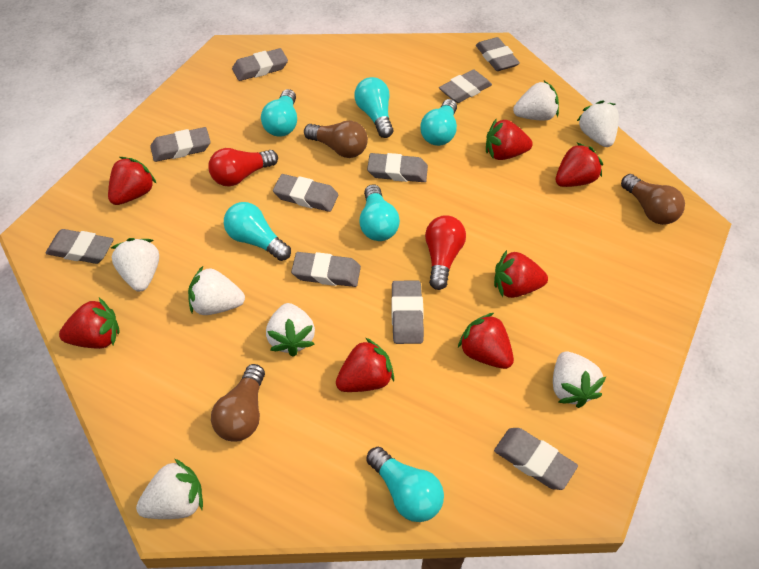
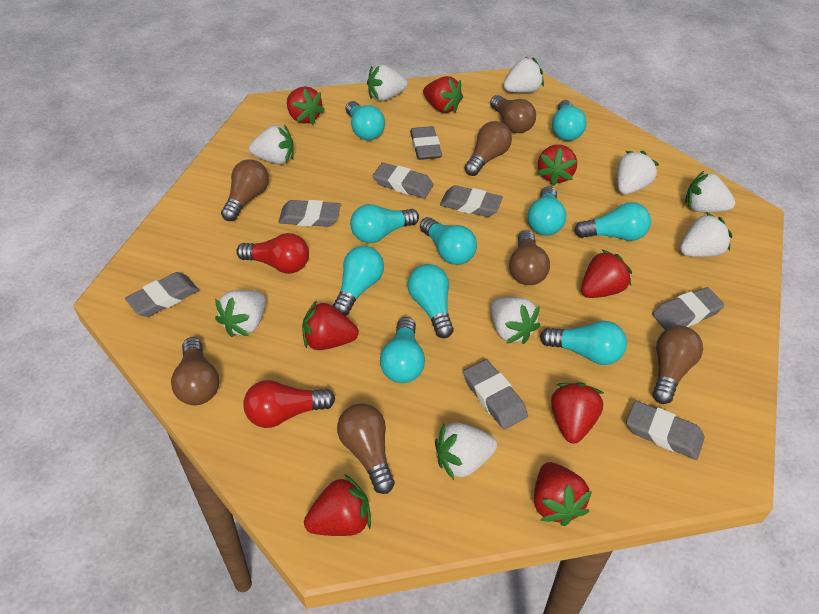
brown light bulb: [211,364,265,441] [304,120,368,158] [621,174,685,225] = 3 -> [171,337,219,405] [221,159,269,221] [337,403,395,494] [464,121,512,176] [490,95,536,133] [509,230,550,285] [653,326,703,404] = 7
grey eraser: [46,229,114,264] [150,127,211,162] [232,48,288,81] [273,174,338,212] [291,252,361,287] [367,153,428,182] [391,281,424,344] [439,69,492,103] [476,37,520,71] [494,428,578,490] = 10 -> [125,272,199,317] [278,200,341,227] [373,162,434,198] [410,126,442,160] [440,185,503,217] [463,359,528,429] [626,401,705,460] [652,287,725,330] = 8
red strawberry: [59,298,120,349] [108,157,157,205] [336,338,394,392] [458,313,514,369] [486,118,533,160] [494,250,548,298] [556,143,603,187] = 7 -> [287,86,325,125] [302,300,359,350] [304,474,371,536] [423,76,463,113] [534,462,592,526] [537,145,577,186] [551,382,603,443] [581,249,632,298] = 8
turquoise light bulb: [224,202,291,261] [261,89,297,137] [355,77,393,138] [359,184,400,241] [366,447,444,522] [420,99,457,146] = 6 -> [333,246,384,316] [346,101,385,140] [350,204,419,243] [380,317,425,383] [408,264,454,338] [420,217,477,265] [528,186,567,236] [540,321,627,365] [552,100,587,141] [574,202,651,241] = 10
white strawberry: [111,238,159,292] [136,458,203,519] [188,266,245,315] [266,303,315,357] [513,81,559,121] [553,351,606,408] [577,101,619,147] = 7 -> [215,290,266,337] [249,125,294,164] [367,65,408,101] [435,423,497,480] [490,297,540,344] [503,57,544,93] [617,151,659,194] [680,213,732,257] [685,171,735,212] = 9

